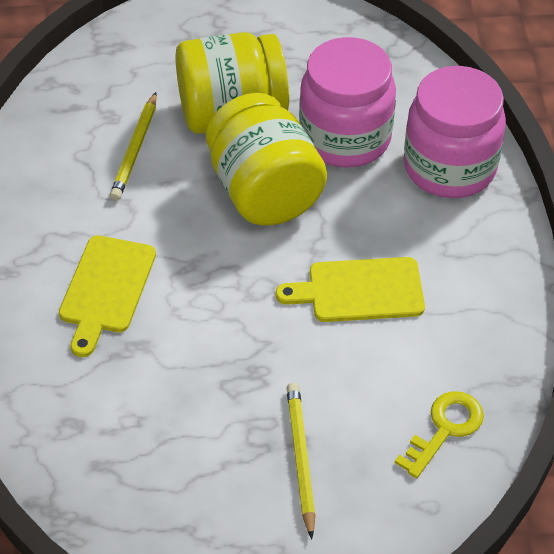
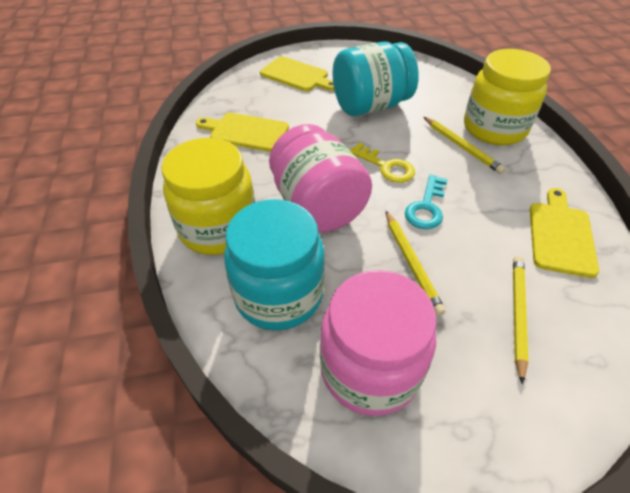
turquoise jar: none = 0 -> [224,199,325,330] [332,42,419,116] = 2
turquoise key: none = 0 -> [405,174,448,229] = 1
yellow cutting board: [59,235,156,357] [276,257,425,322] = 2 -> [196,113,289,152] [260,56,334,91] [530,188,599,278] = 3
yellow pencil: [110,92,157,201] [287,383,315,539] = 2 -> [386,211,446,316] [424,117,506,174] [513,256,528,385] = 3

